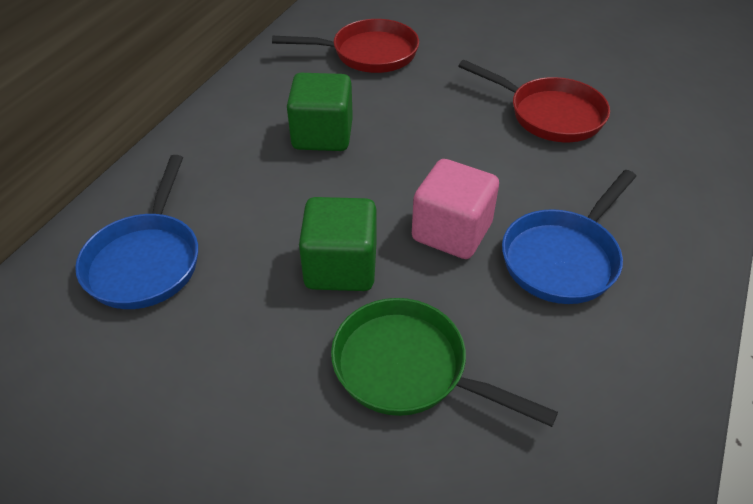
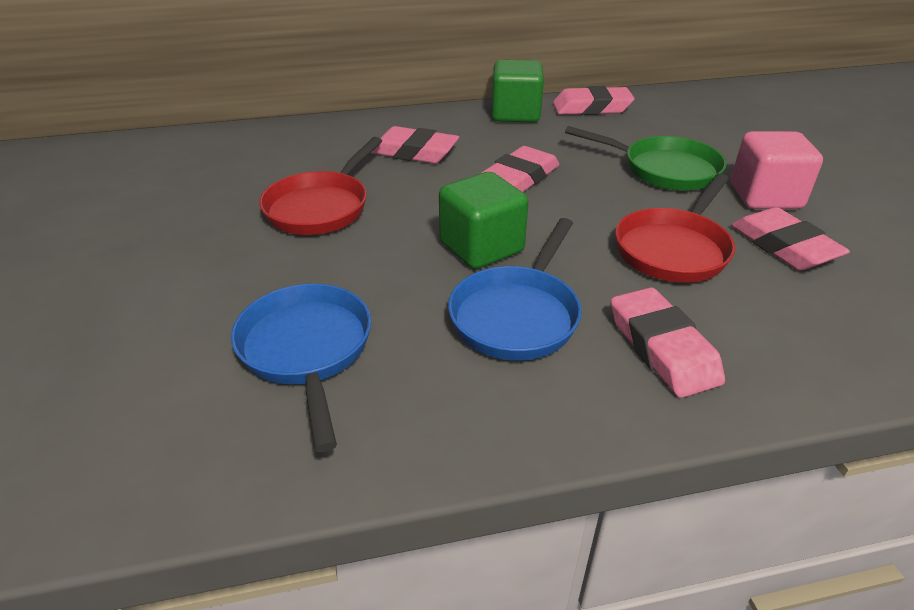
pink eraser: none = 0 -> [371,126,459,164] [481,146,559,192] [553,86,634,115] [611,287,725,398] [731,207,850,270] = 5

